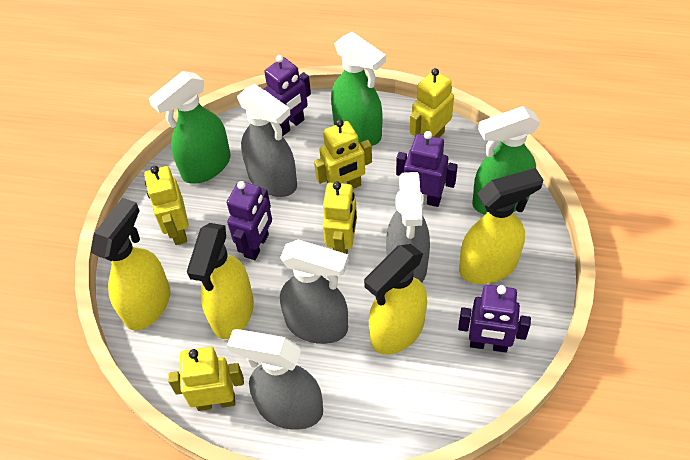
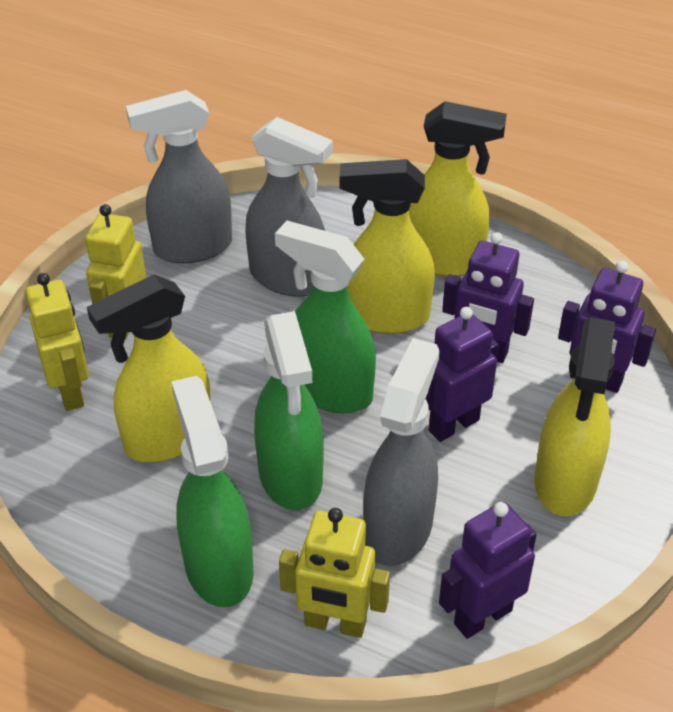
grey spray bottle: [227,329,323,430] [237,84,297,197] [280,239,349,344] [386,172,430,283] = 4 -> [126,90,232,263] [245,117,333,297] [363,338,440,566] = 3
yellow robot: [144,166,189,245] [168,347,244,411] [314,119,372,189] [323,181,357,254] [410,68,454,138] = 5 -> [25,273,89,411] [85,204,146,340] [279,508,390,638] = 3

